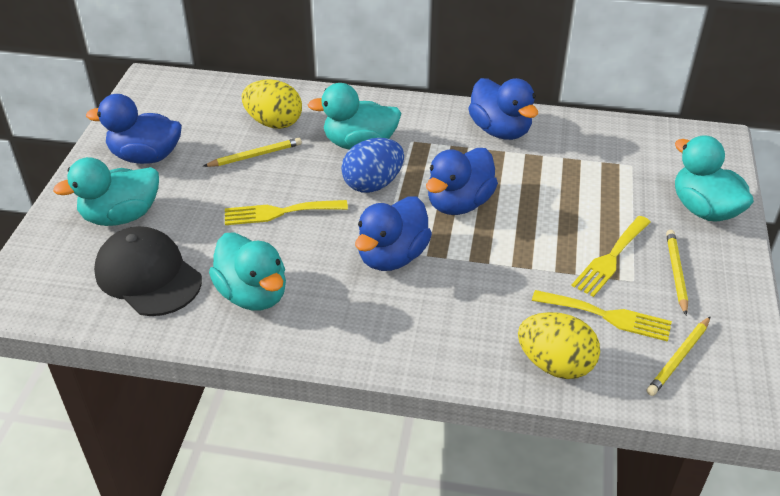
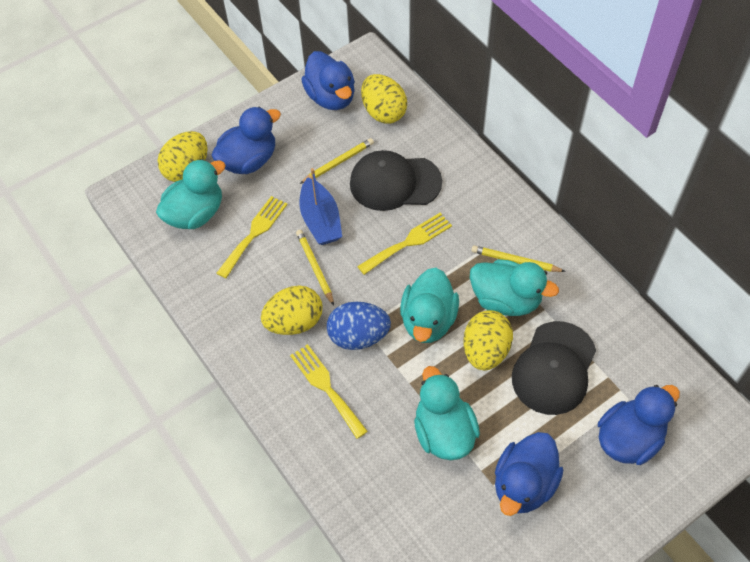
black cap: [94,226,202,316] = 1 -> [350,150,442,211] [512,321,596,415] = 2
blue boat: none = 0 -> [300,168,342,245] = 1
yellow egg: [242,79,302,129] [518,312,600,379] = 2 -> [158,131,207,182] [261,285,322,335] [361,74,407,123] [463,310,513,370] = 4

